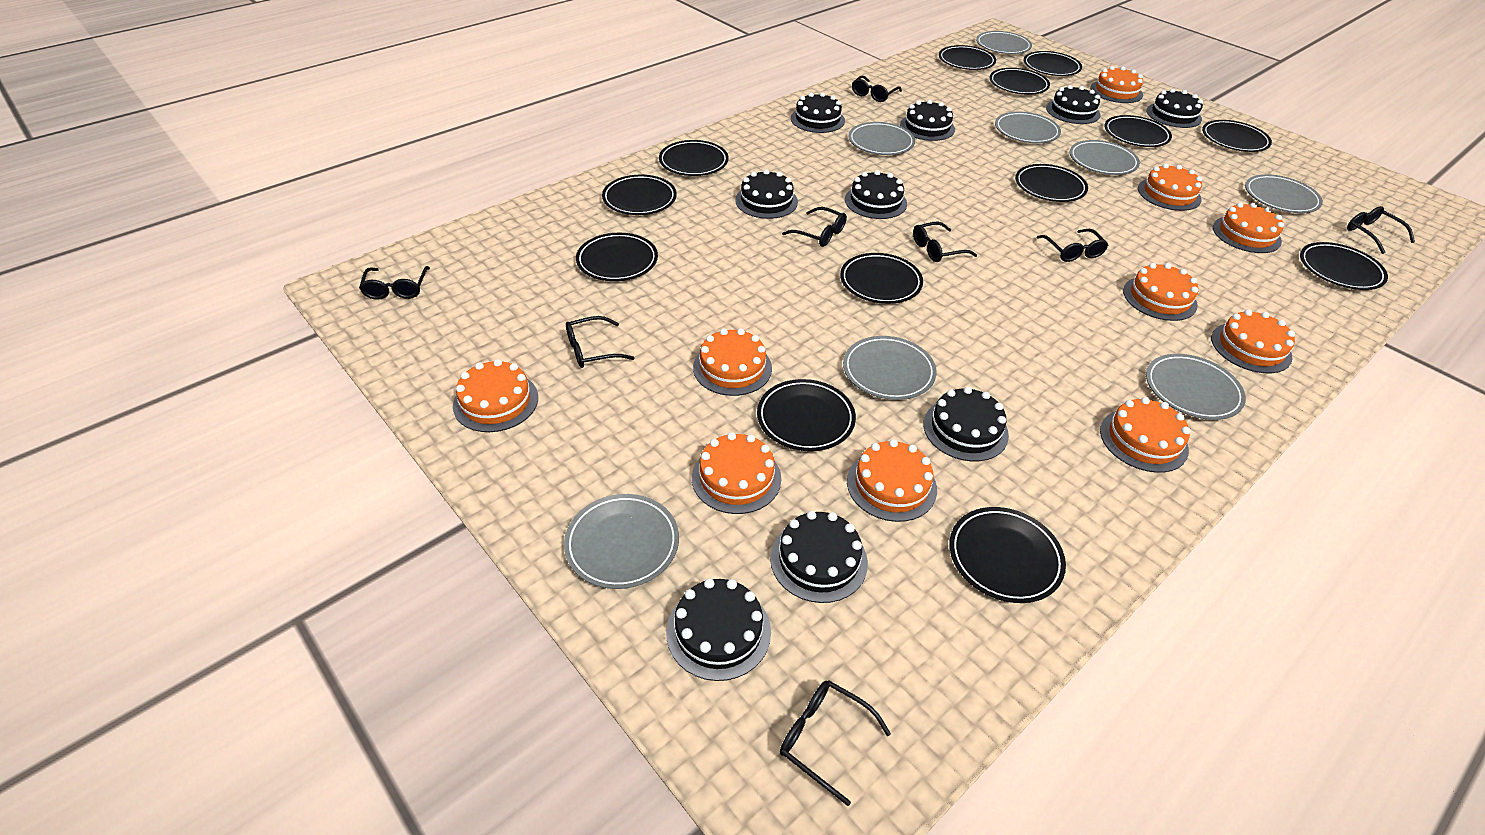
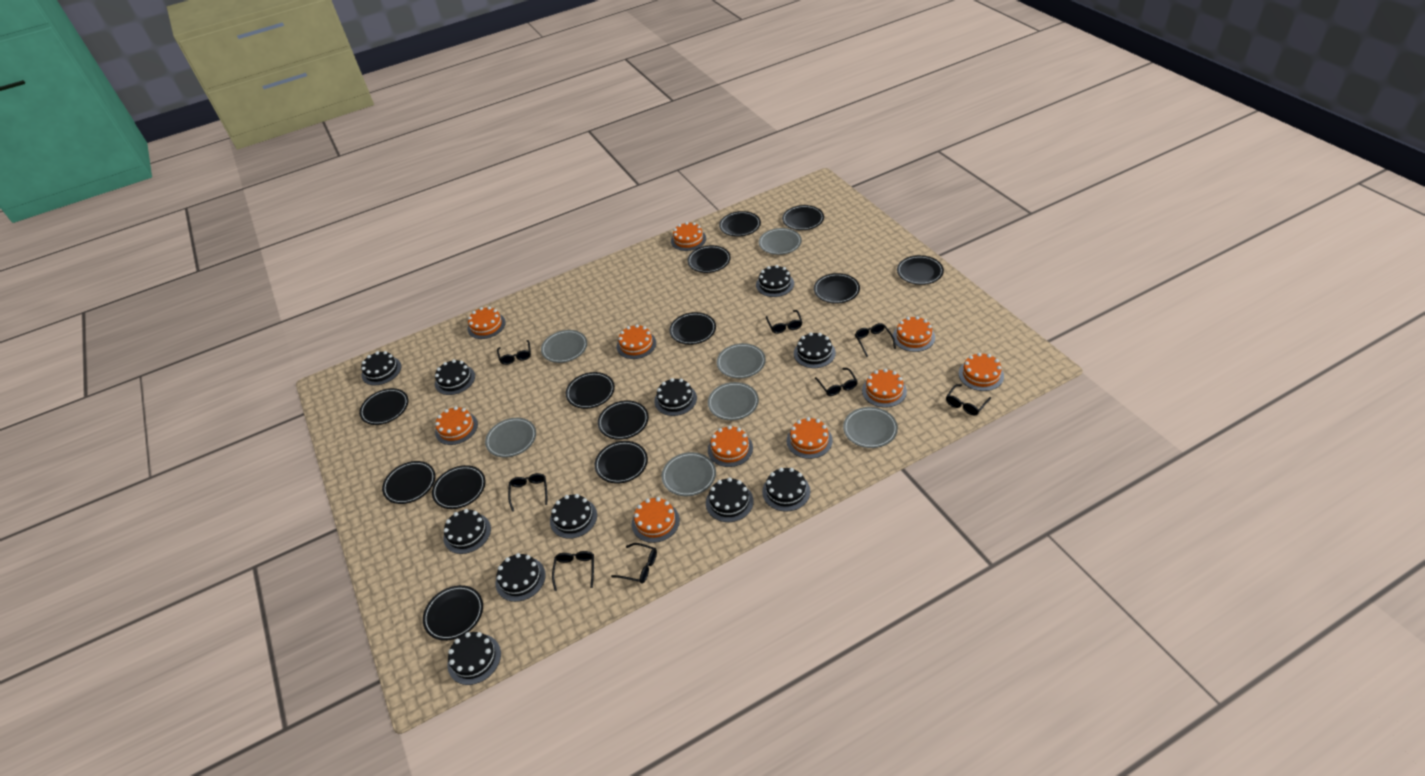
black cake: [666,578,771,681] [735,169,798,219] [770,511,868,603] [791,92,845,133] [845,170,907,219] [900,100,955,141] [923,387,1009,461] [1046,85,1101,124] [1146,89,1203,128] = 9 -> [361,351,401,385] [435,359,475,395] [443,509,491,554] [447,632,501,685] [496,553,546,602] [550,494,597,539] [654,378,697,416] [706,477,754,522] [756,265,794,297] [762,468,810,512] [794,332,836,368] = 11
grey plate: [564,494,679,589] [843,336,937,400] [848,122,915,155] [976,31,1032,54] [995,112,1061,143] [1069,140,1140,175] [1146,354,1246,420] [1245,174,1323,213] = 8 -> [485,418,536,458] [541,330,587,363] [662,452,716,496] [708,382,759,420] [717,343,766,379] [759,228,802,255] [843,407,898,448] = 7

